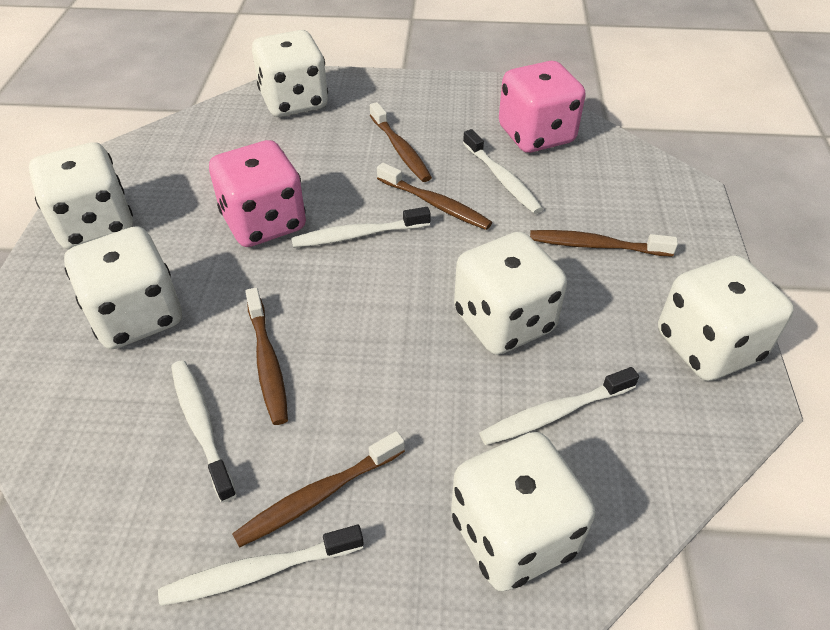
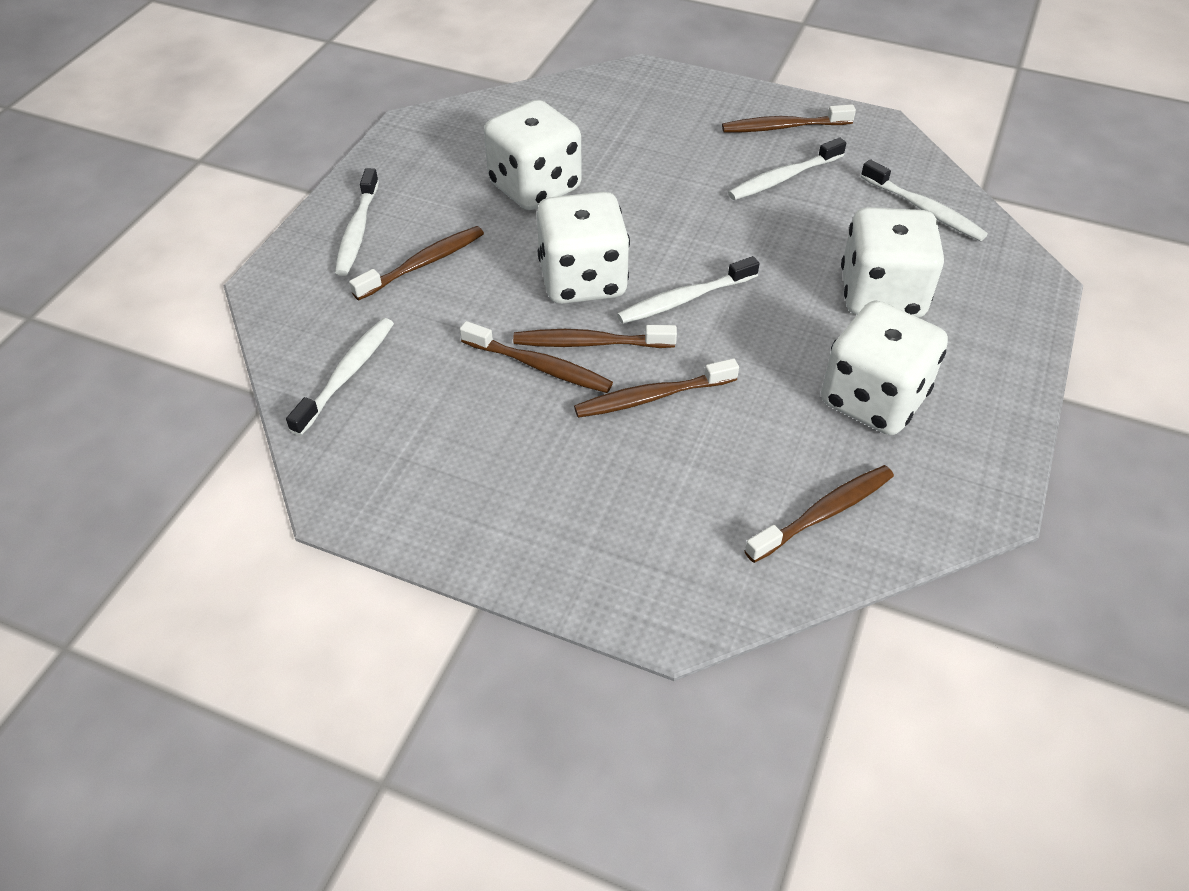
brown toothbrush: [232,431,405,548] [245,288,288,425] [370,102,432,182] [377,163,492,230] [530,230,678,257] = 5 -> [349,226,484,300] [460,321,613,393] [513,325,677,348] [574,358,739,418] [722,104,856,132] [744,465,894,563] = 6
pink dice: [209,140,306,247] [499,61,586,153] = 2 -> none = 0
white dice: [29,142,133,249] [64,226,182,349] [252,30,328,117] [451,432,595,591] [454,232,567,355] [658,255,794,381] = 6 -> [484,100,582,210] [537,192,630,304] [821,301,948,435] [841,207,944,318] = 4

